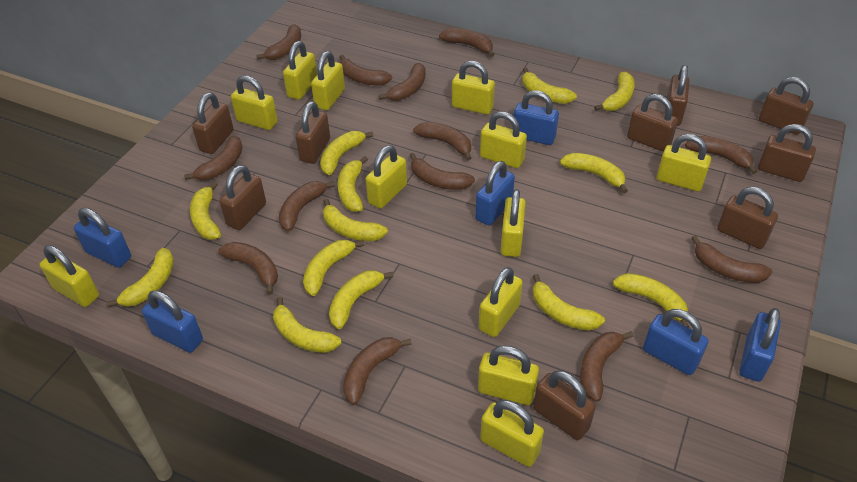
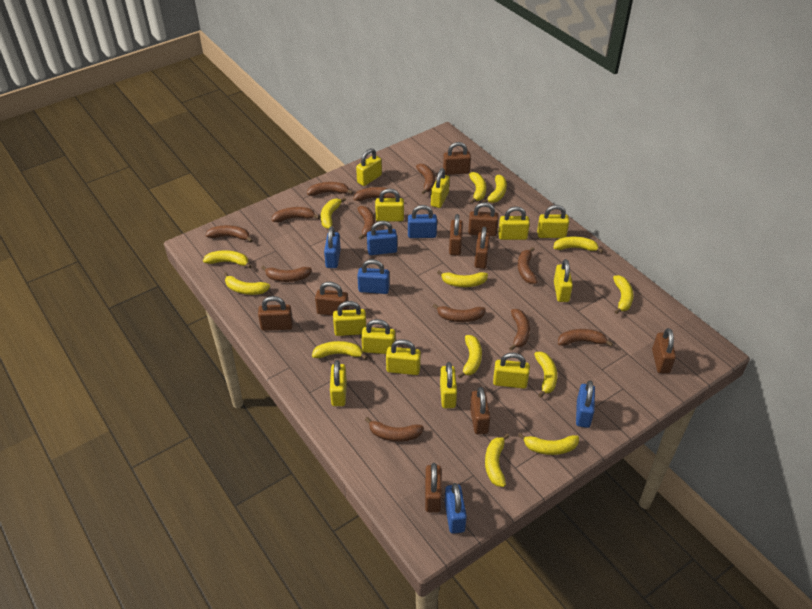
brown banana: [184,136,243,180] [218,242,278,295] [256,24,301,60] [279,181,335,231] [339,55,392,86] [343,337,411,405] [378,63,426,101] [410,153,475,190] [413,122,471,161] [439,28,495,57] [580,331,633,402] [685,136,757,174] [691,235,772,283] = 13 -> [206,225,253,242] [261,266,312,282] [272,207,320,222] [307,182,353,196] [354,187,396,201] [357,206,375,240] [365,417,424,442] [416,164,435,194] [433,304,486,322] [509,309,530,351] [518,247,538,284] [558,329,613,346] = 12

